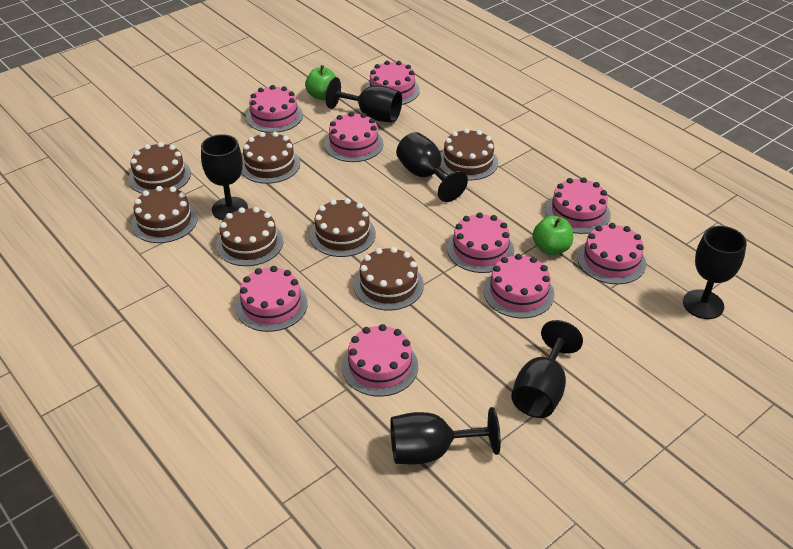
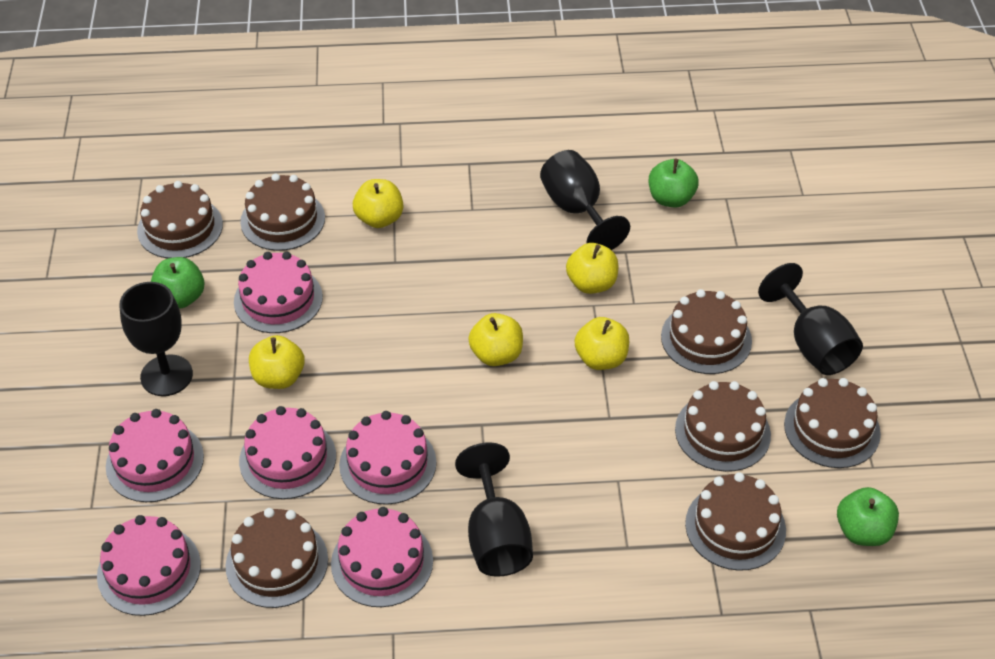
black goblet: [201,134,248,220] [326,77,402,123] [390,407,501,464] [396,132,468,202] [511,320,583,418] [683,226,747,319] = 6 -> [119,282,193,396] [455,442,533,577] [540,150,630,250] [758,263,863,375] = 4
green apple: [305,65,336,100] [533,216,573,255] = 2 -> [151,257,204,308] [649,159,699,208] [837,487,899,546] = 3
pink cake: [236,266,308,332] [246,85,303,133] [325,112,383,162] [342,324,418,397] [365,61,420,105] [447,213,514,273] [483,254,555,318] [546,177,611,234] [577,223,646,284] = 9 -> [97,515,201,616] [106,409,204,502] [234,252,323,333] [239,406,336,499] [331,507,433,607] [339,411,436,505] = 6
yellow apple: none = 0 -> [249,335,305,389] [353,179,403,228] [468,313,523,366] [566,243,618,294] [575,317,629,370] = 5

